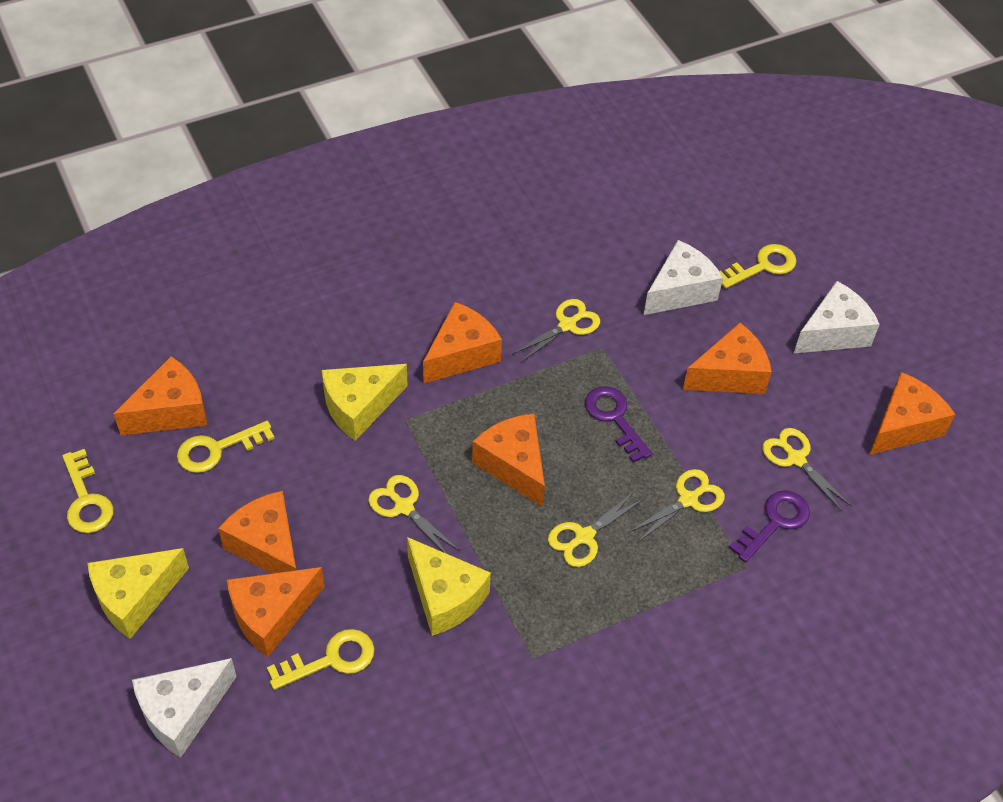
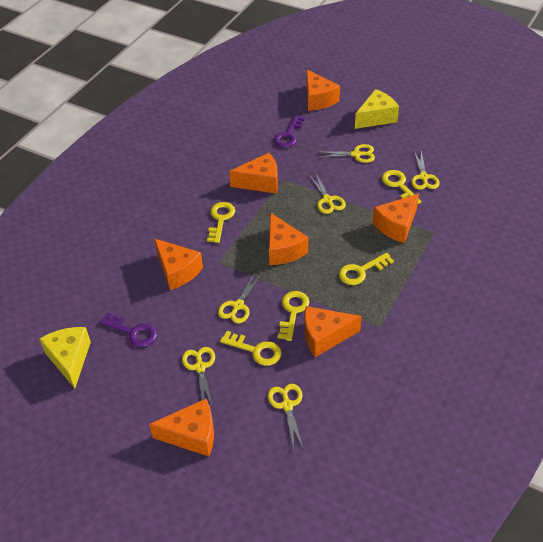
white cheese: [132,658,237,758] [644,240,723,315] [793,281,880,354] = 3 -> none = 0
yellow cheese: [88,548,189,639] [322,364,408,441] [407,537,491,636] = 3 -> [39,327,91,388] [355,89,399,129] = 2
yellow key: [62,449,114,533] [177,421,275,473] [267,629,375,690] [719,244,797,289] = 4 -> [207,202,235,243] [220,331,282,366] [278,291,310,341] [339,253,394,285] [382,170,422,204] = 5
yellow scissors: [368,475,460,554] [512,299,600,363] [548,491,644,567] [628,469,725,543] [762,428,852,512] = 5 -> [182,347,215,405] [218,273,261,323] [268,384,303,449] [309,174,346,214] [319,144,375,163] [411,151,440,190] = 6

